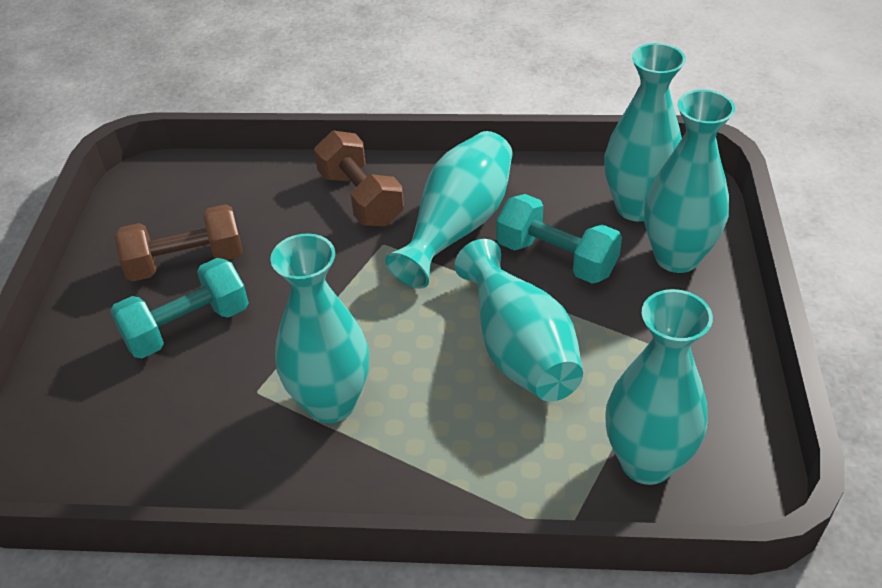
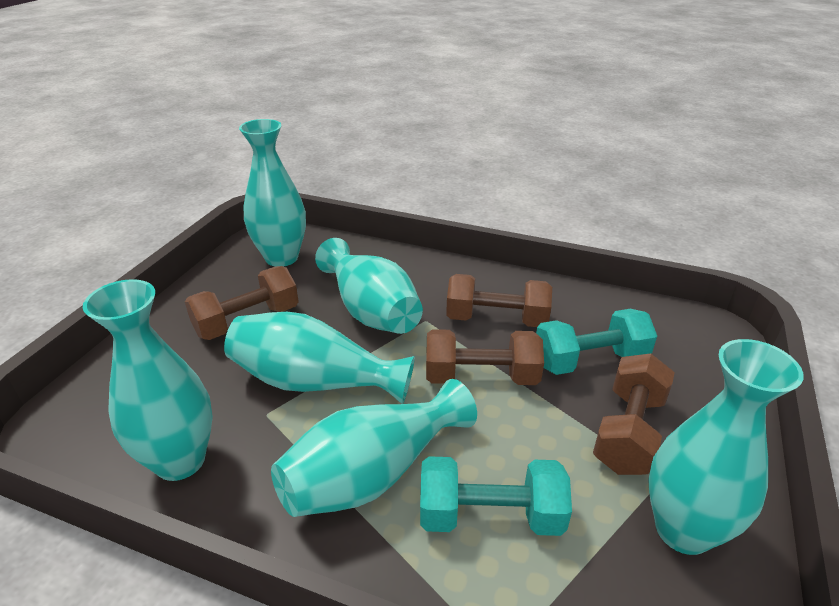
brown dumbbell: [114,204,243,282] [314,131,404,226] = 2 -> [185,266,299,340] [426,329,544,385] [446,274,552,327] [593,353,675,475] = 4

